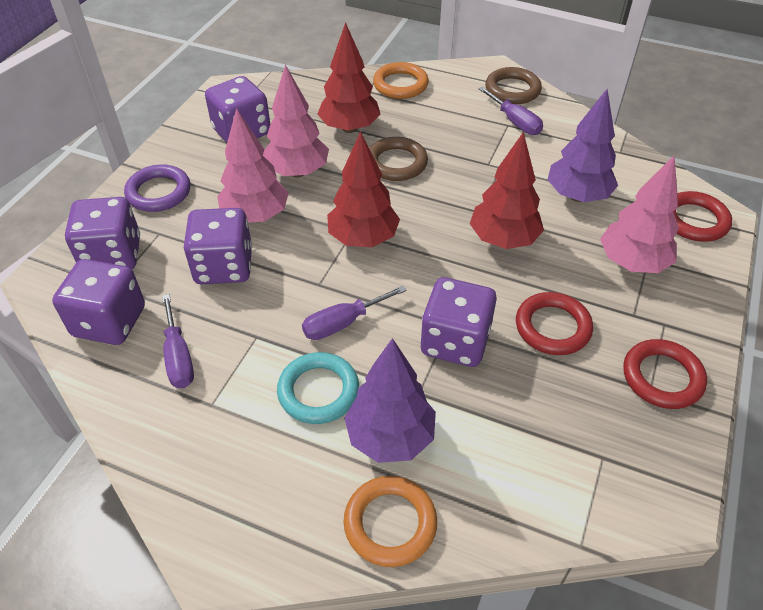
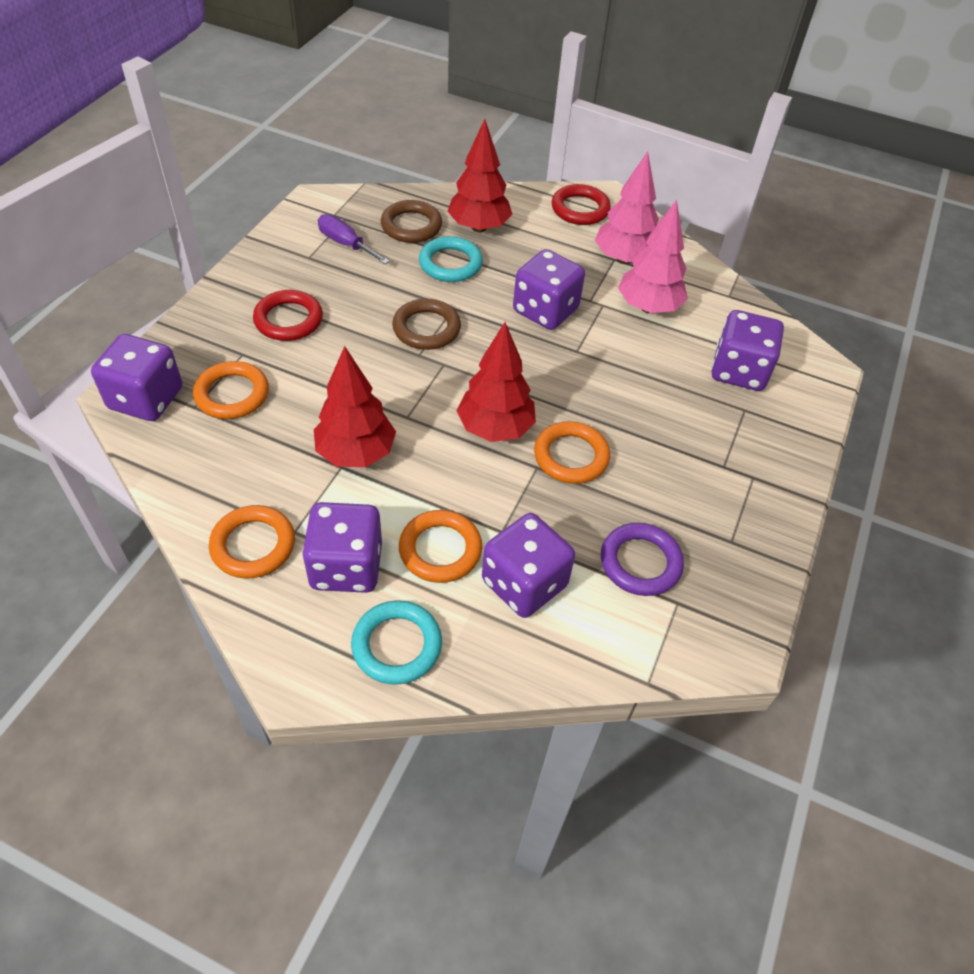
orange ring: [344,476,437,567] [373,62,429,99] = 2 -> [193,361,269,419] [209,505,295,579] [399,510,482,583] [534,421,610,484] = 4
pink tree: [217,108,289,223] [263,65,329,177] [600,156,679,273] = 3 -> [595,151,659,264] [618,200,688,313] = 2
purple screwdriver: [162,294,194,388] [302,285,407,340] [478,86,543,135] = 3 -> [318,214,390,264] = 1
purple tree: [344,338,436,463] [548,89,618,202] = 2 -> none = 0
red ring: [516,292,593,355] [623,339,707,409] [673,191,732,242] = 3 -> [253,290,323,341] [552,184,611,225] = 2
turquoise ring: [277,352,359,424] = 1 -> [351,600,442,685] [419,236,483,282] = 2

